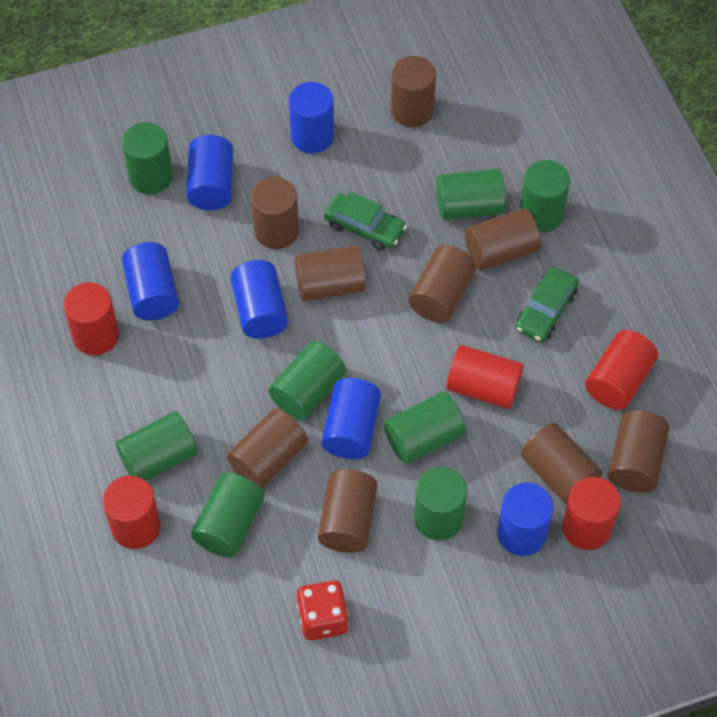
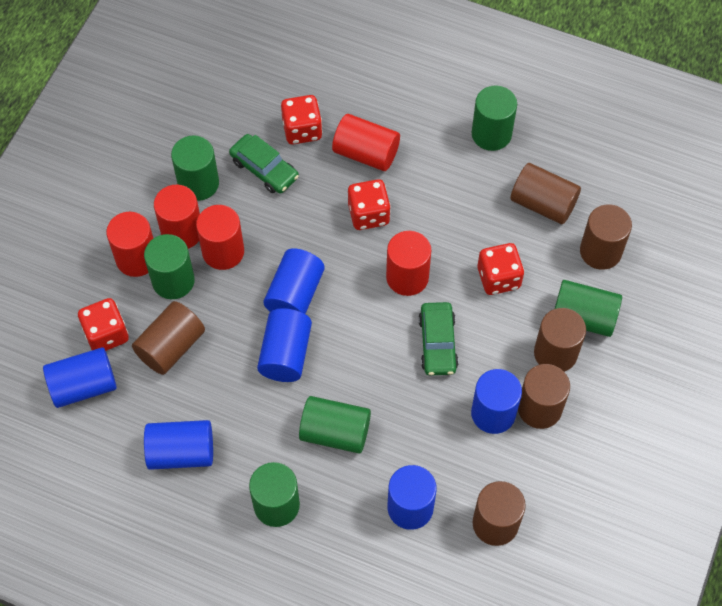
brown cylinder: [227,408,308,489] [251,177,299,249] [294,245,366,301] [318,469,378,553] [391,56,436,127] [409,245,476,323] [465,208,541,271] [521,423,602,504] [608,410,669,493] = 9 -> [132,301,205,375] [473,481,526,546] [510,163,581,224] [518,364,570,429] [534,308,586,372] [580,204,632,270] = 6
green cylinder: [115,411,198,481] [122,122,173,194] [191,473,265,557] [269,341,346,420] [384,392,466,464] [414,467,467,540] [436,169,506,220] [519,160,570,232] = 8 -> [144,234,195,299] [171,135,219,201] [249,462,300,527] [299,396,371,453] [472,85,517,151] [555,280,622,337] = 6
red dice: [297,580,349,640] = 1 -> [78,298,129,351] [281,95,322,145] [348,179,391,230] [478,243,524,295] = 4

